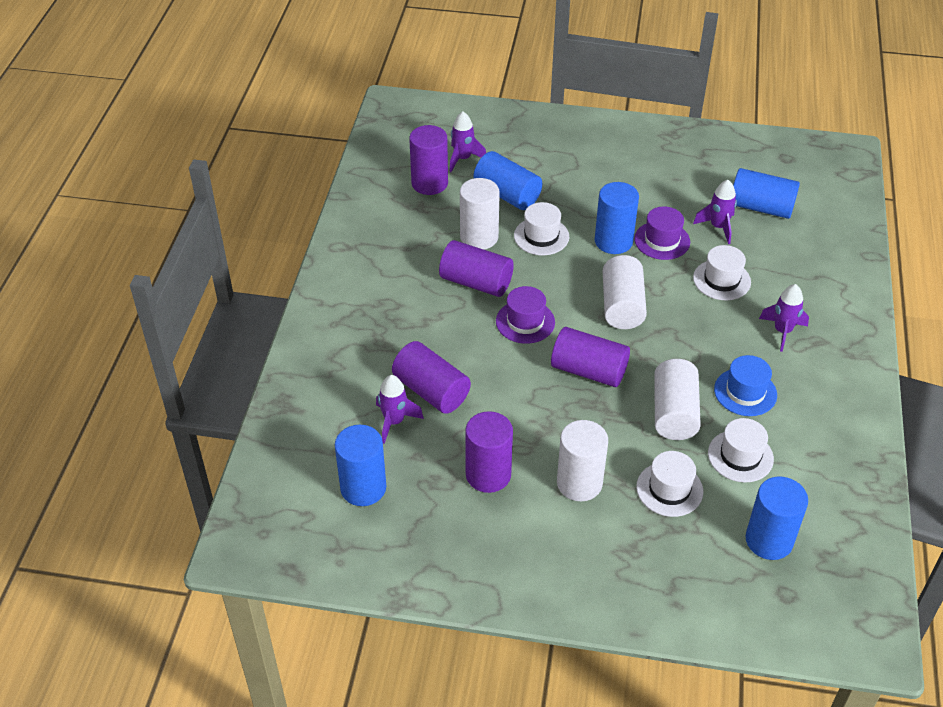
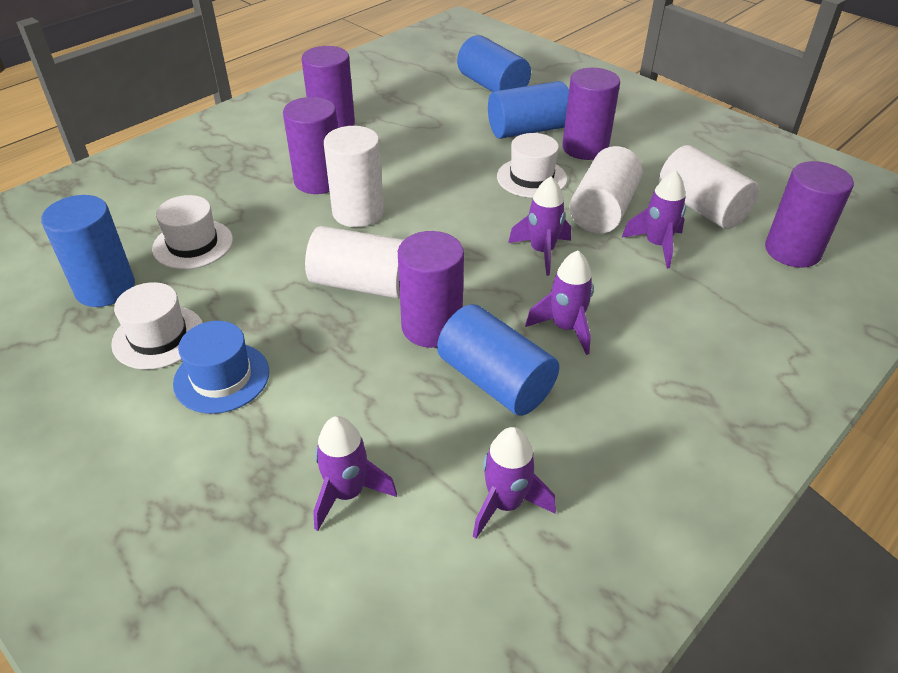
blue cylinder: [335,425,386,506] [473,151,542,210] [595,182,639,254] [733,168,800,219] [746,477,808,560] = 5 -> [41,195,135,307] [437,304,559,416] [457,35,531,92] [488,81,569,139] = 4
purple hat: [496,286,555,344] [634,206,690,260] = 2 -> none = 0
purple rocket: [376,375,424,444] [449,112,486,172] [693,180,737,244] [759,284,809,352] = 4 -> [313,416,397,531] [473,427,556,539] [508,176,571,276] [525,251,594,355] [621,170,686,268] = 5
white hat: [514,202,569,255] [636,451,703,517] [693,245,751,300] [708,418,774,482] = 4 -> [111,282,203,370] [152,195,233,269] [497,133,567,198] = 3

